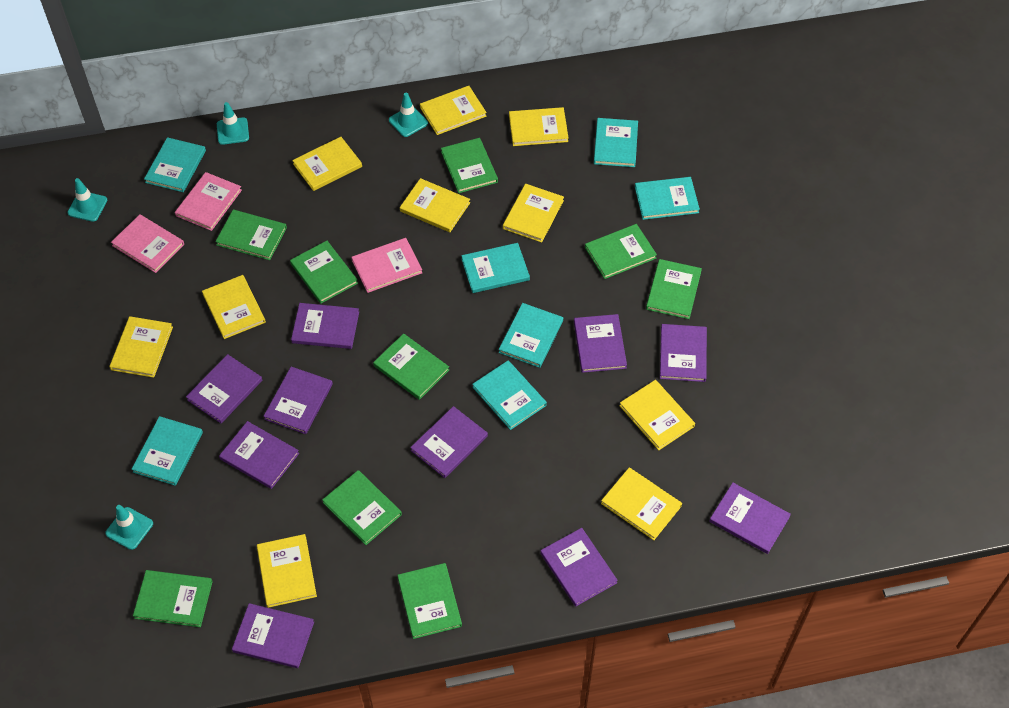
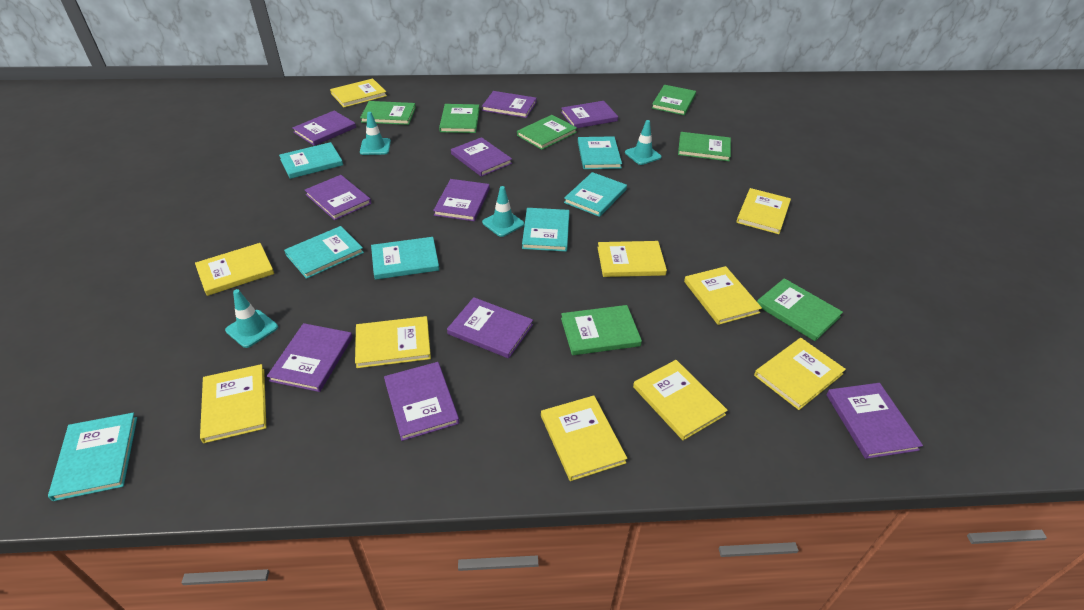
green book: [133,570,213,627] [215,210,287,260] [290,241,358,304] [322,470,402,545] [373,333,449,400] [397,563,462,639] [441,138,498,193] [585,224,657,279] [646,259,702,319] = 9 -> [360,101,416,125] [439,104,480,133] [517,115,577,150] [561,305,642,355] [652,85,696,115] [678,132,731,161] [757,278,843,341] = 7
pink book: [111,214,184,273] [175,172,242,231] [351,238,422,293] = 3 -> none = 0

